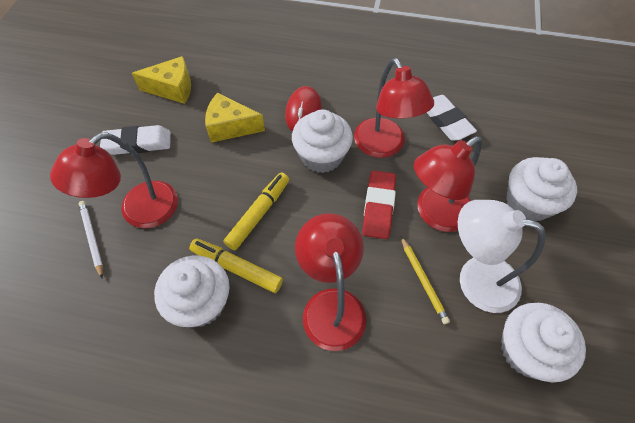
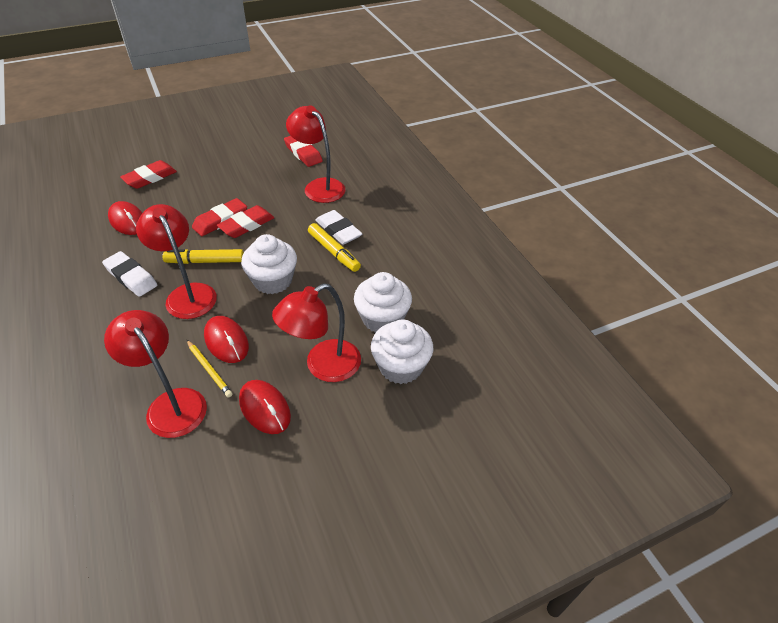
red eraser: [362,170,396,239] = 1 -> [120,160,177,189] [192,198,247,236] [217,205,275,238] [284,136,323,167] = 4
red mouse: [285,86,322,131] = 1 -> [108,201,142,235] [204,316,249,363] [239,380,291,434] = 3
white cupcake: [154,255,229,327] [292,109,353,173] [501,303,586,382] [506,157,577,221] = 4 -> [241,234,297,294] [354,272,412,333] [371,319,433,384] = 3
white lamp: [458,200,546,313] = 1 -> none = 0
white pencil: [79,201,103,278] = 1 -> none = 0
yellow cheese: [132,56,191,104] [205,92,265,143] = 2 -> none = 0

